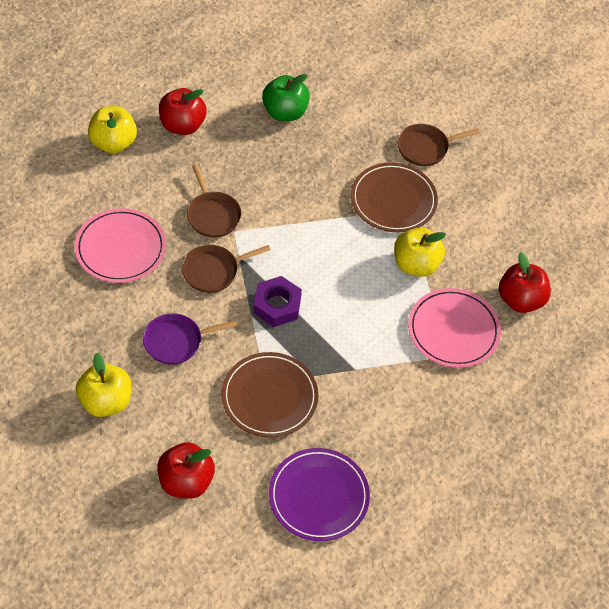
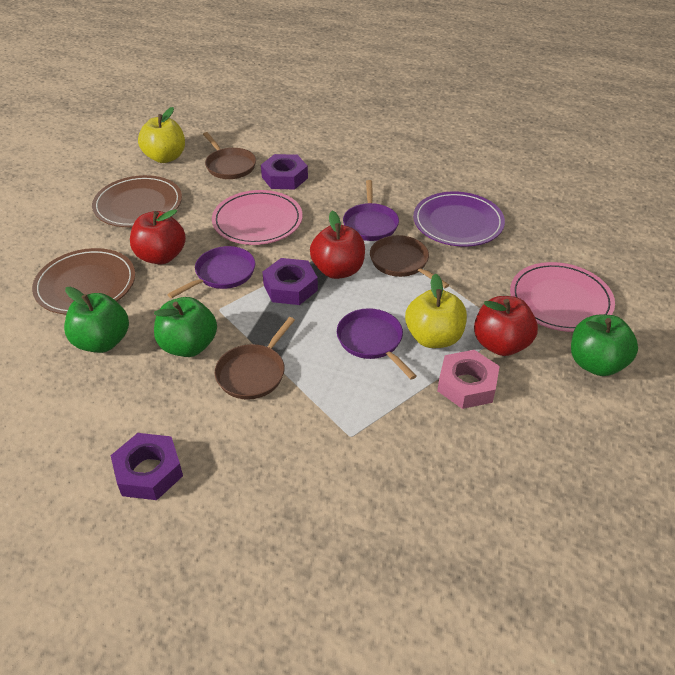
green apple: [262,74,310,121] = 1 -> [64,287,129,353] [154,297,217,357] [571,315,638,376] = 3
pink nut: none = 0 -> [437,350,500,409] = 1
purple nut: [254,276,302,327] = 1 -> [110,433,183,500] [261,154,308,189] [262,258,318,305] = 3
purple pan: [143,313,237,365] = 1 -> [167,246,255,299] [337,308,417,380] [343,180,399,241] = 3
yellow apple: [76,353,131,417] [88,106,137,153] [394,227,446,277] = 3 -> [138,107,185,163] [405,274,467,348] = 2

